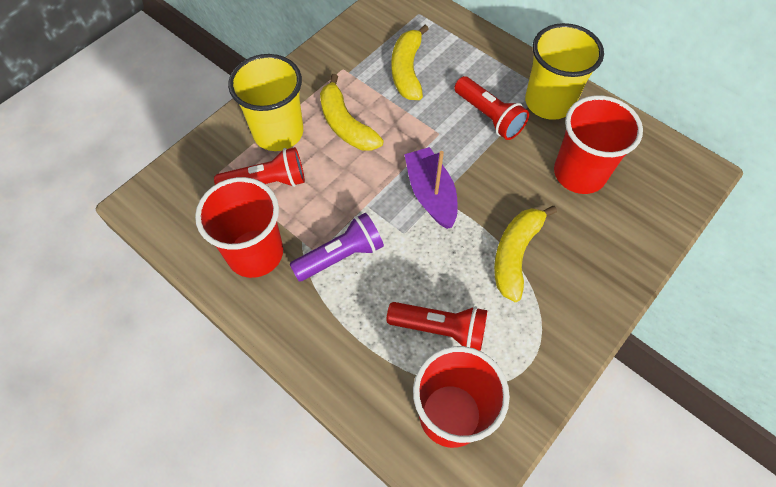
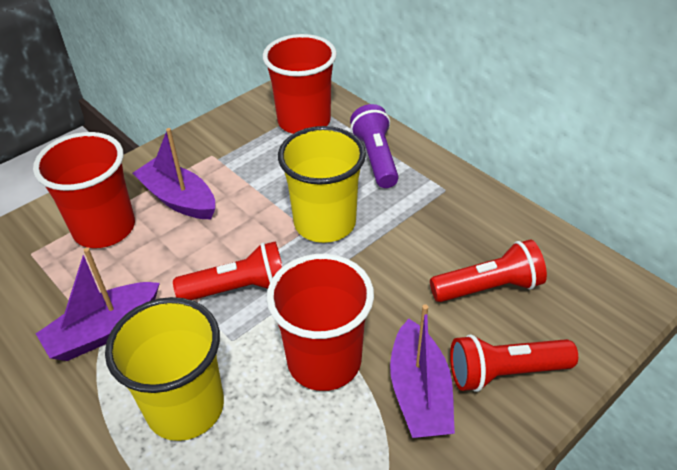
purple boat: [404,147,458,229] = 1 -> [36,248,160,361] [133,128,215,219] [390,304,455,438] = 3
yellow banana: [320,74,384,151] [391,25,429,100] [494,206,557,302] = 3 -> none = 0

